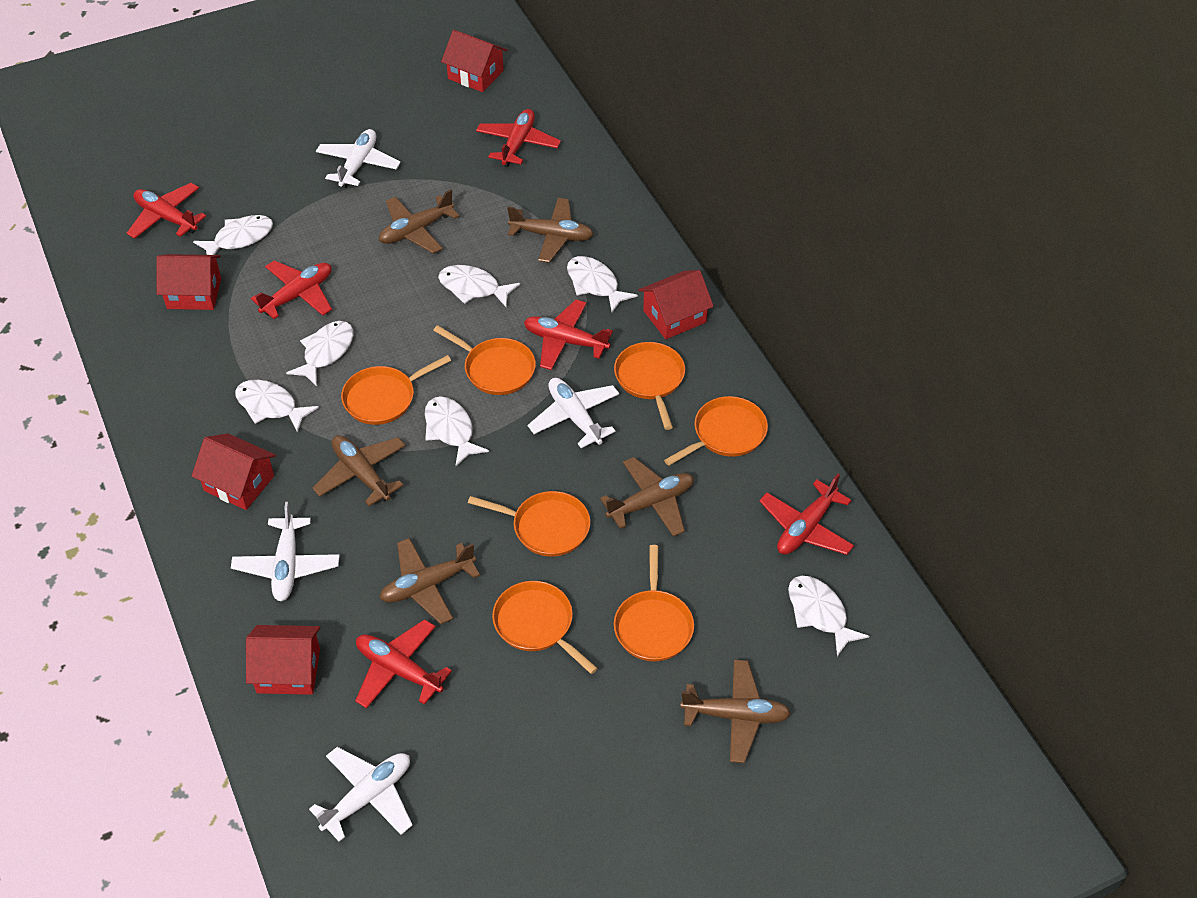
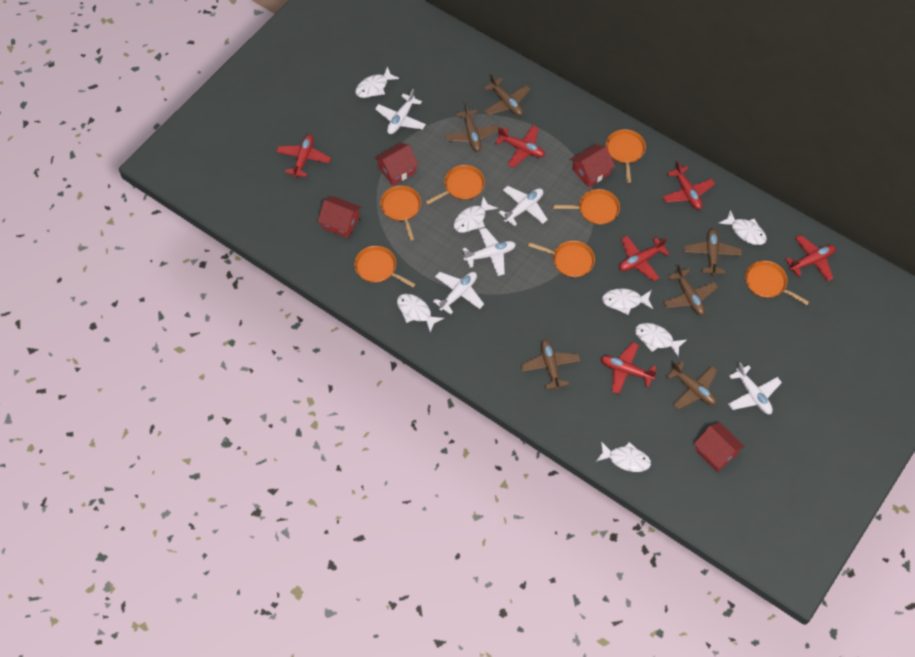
red house: [156,254,221,310] [192,434,276,510] [246,625,320,695] [441,30,507,92] [639,270,714,339] = 5 -> [318,196,362,238] [374,143,419,186] [570,144,615,187] [694,422,745,472] = 4
white plane: [231,502,340,601] [309,747,412,842] [316,129,401,188] [528,378,619,448] = 4 -> [375,89,426,134] [433,272,484,315] [463,227,516,276] [498,186,548,227] [728,363,782,414] = 5

